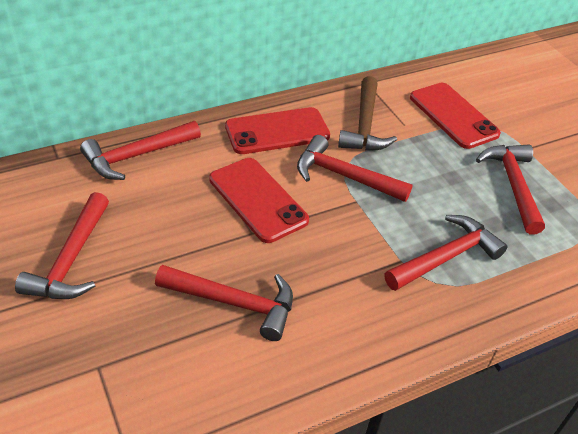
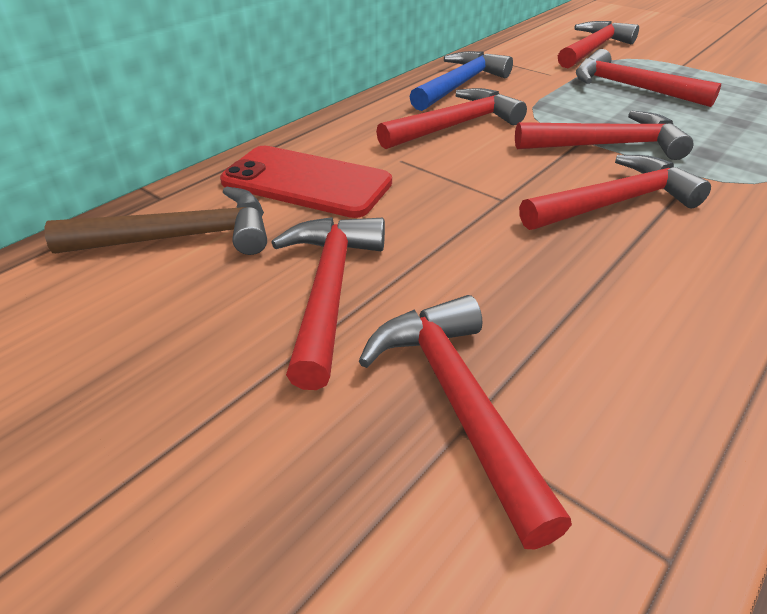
blue hammer: none = 0 -> [409,51,513,111] = 1
red hammer: [15,192,109,299] [80,121,201,180] [155,265,293,341] [297,135,413,202] [384,215,507,291] [476,145,545,235] = 6 -> [271,217,385,390] [359,295,572,549] [376,88,527,149] [515,111,694,160] [519,155,711,230] [558,21,639,68] [576,49,721,107] = 7
red phone: [209,158,309,243] [225,107,330,154] [410,83,501,149] = 3 -> [220,146,392,218] = 1

